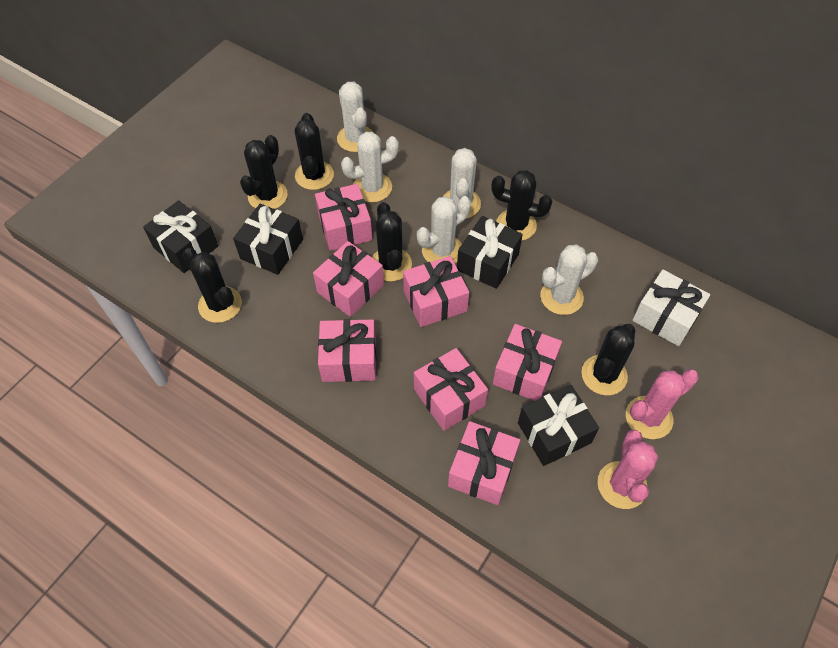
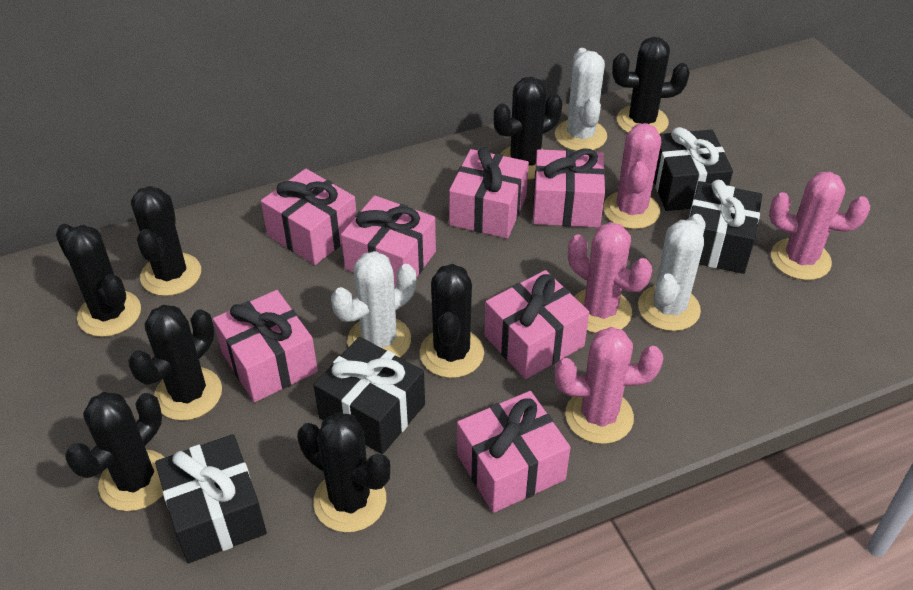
black cactus: [183,248,242,323] [240,135,288,209] [295,113,334,190] [372,202,412,281] [491,170,552,241] [582,324,635,395] = 6 -> [56,224,141,337] [65,392,165,511] [128,305,222,421] [131,186,201,296] [297,412,390,532] [419,264,484,378] [494,77,562,180] [612,37,690,134] = 8
pink cactus: [597,430,658,509] [626,369,699,439] = 2 -> [555,327,663,444] [568,222,652,333] [603,123,661,229] [769,172,870,280] = 4
white cactus: [337,82,373,152] [341,132,399,202] [417,196,471,264] [443,148,481,219] [540,244,598,315] = 5 -> [331,251,416,358] [555,48,607,151] [638,214,705,331] = 3
white gift: [632,270,710,346] = 1 -> none = 0

